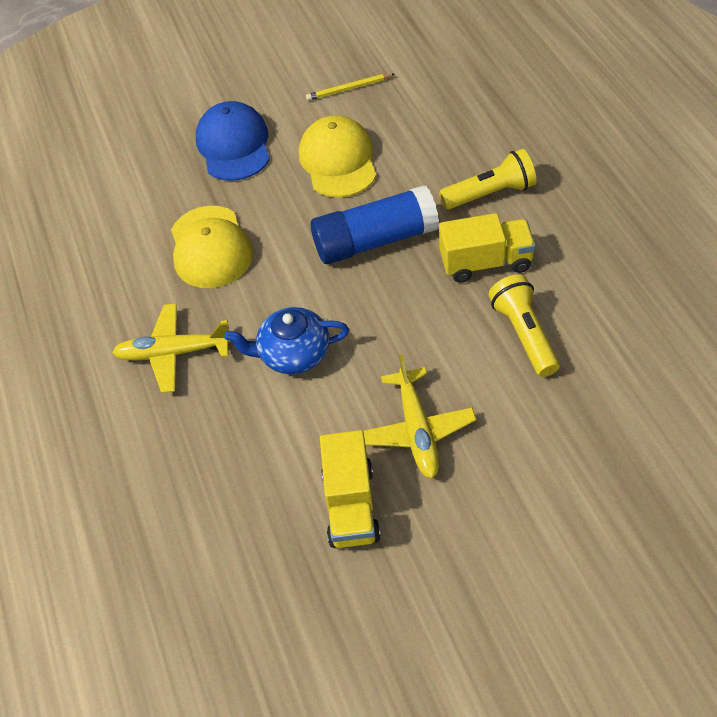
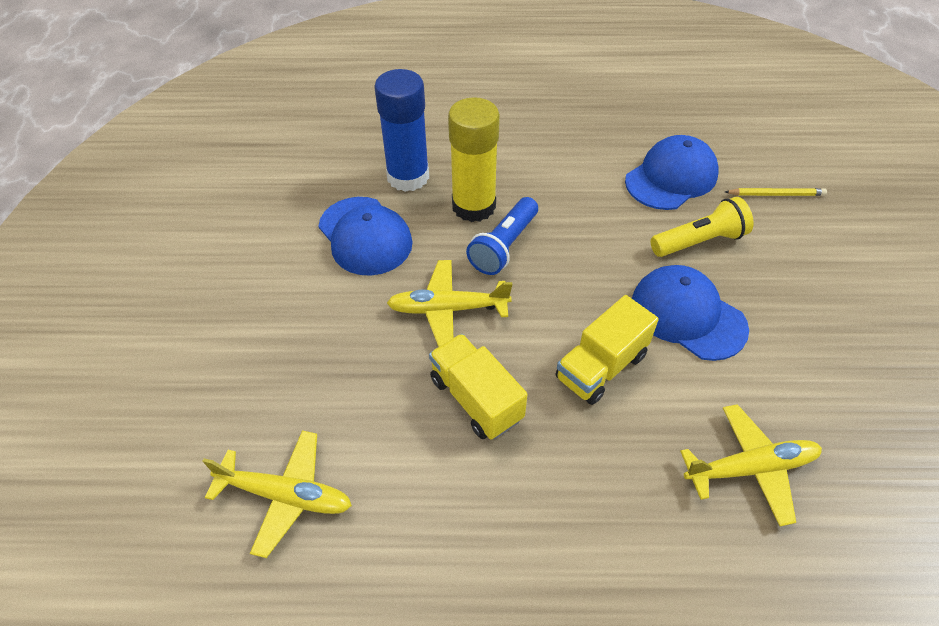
blue cap: [196,101,270,181] = 1 -> [318,197,413,276] [625,135,719,210] [632,265,749,361] = 3
blue flashlight: none = 0 -> [466,197,538,275] = 1
blue teapot: [224,307,349,374] = 1 -> none = 0
yellow cap: [171,206,253,288] [299,115,377,198] = 2 -> none = 0
yellow flashlight: [439,149,536,210] [489,274,560,377] = 2 -> [650,197,754,257] = 1
yellow glue stick: none = 0 -> [448,97,500,222] = 1
yellow plane: [112,303,230,393] [363,354,476,478] = 2 -> [202,430,352,558] [387,260,512,347] [680,404,822,526] = 3

